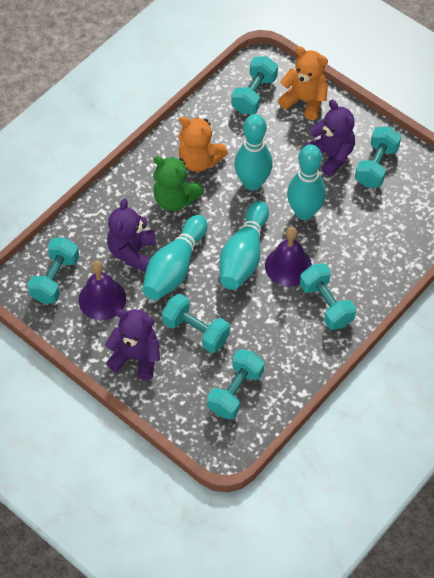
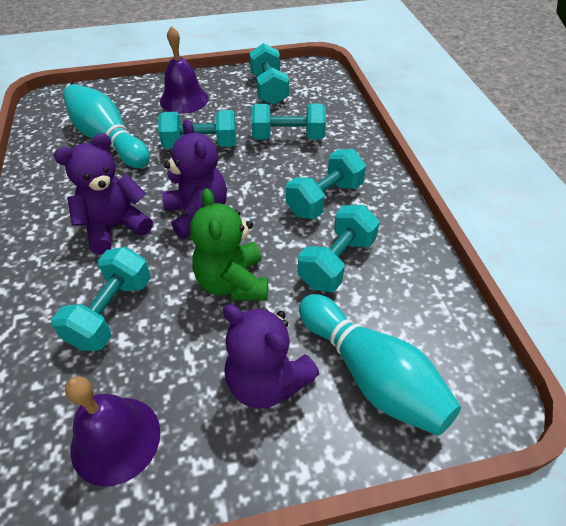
orange teddy bear: [178,117,228,172] [278,47,328,120] = 2 -> none = 0
turquoise bowling pin: [142,215,208,300] [220,201,269,290] [234,114,273,191] [287,144,326,220] = 4 -> [63,84,150,168] [299,294,461,436] = 2

